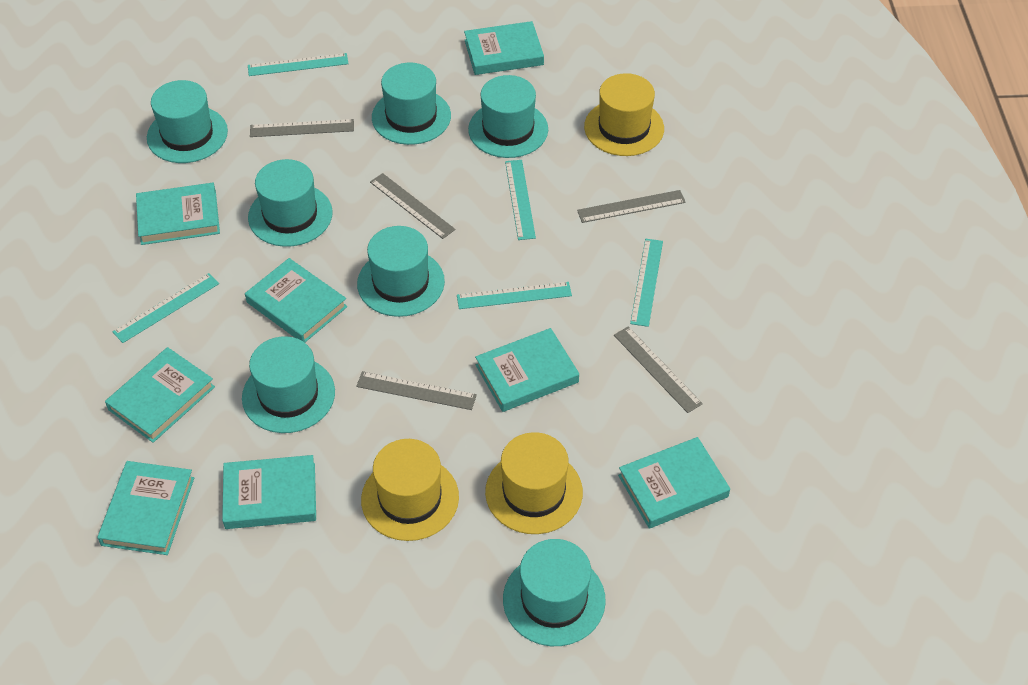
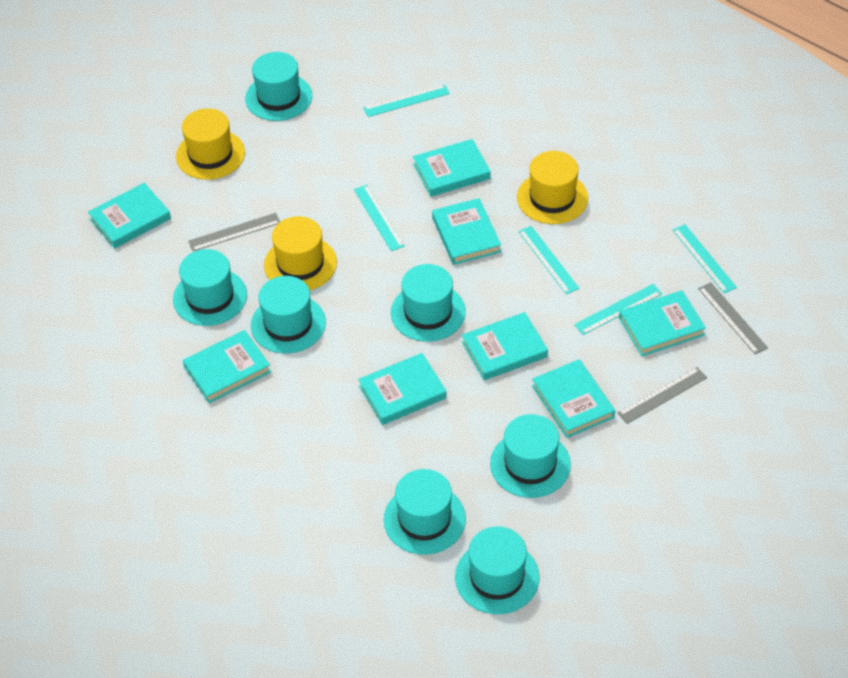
grey ruler: [250,119,354,137] [356,371,477,410] [370,173,456,239] [577,190,686,223] [614,326,703,413] = 5 -> [188,213,280,251] [617,367,707,424] [698,282,768,354] = 3

